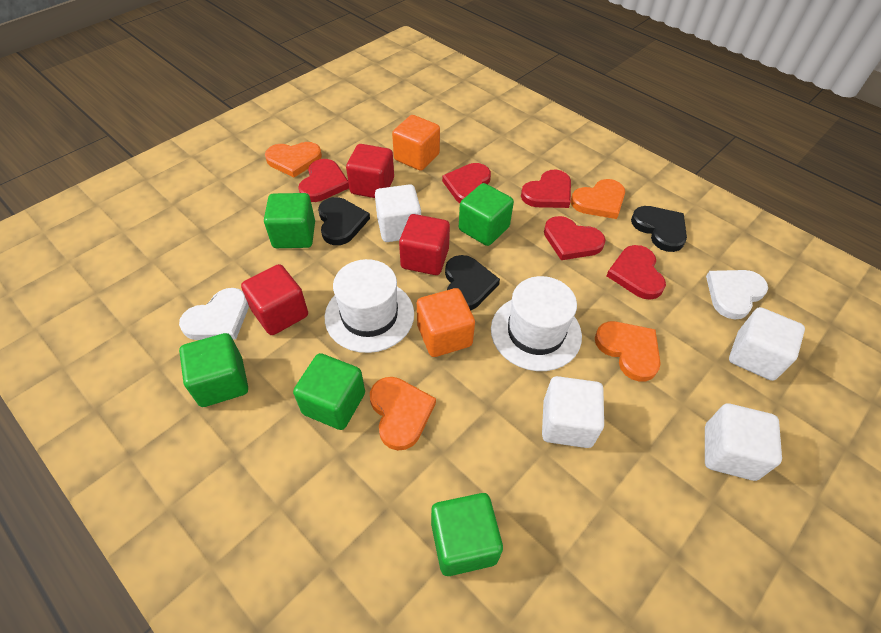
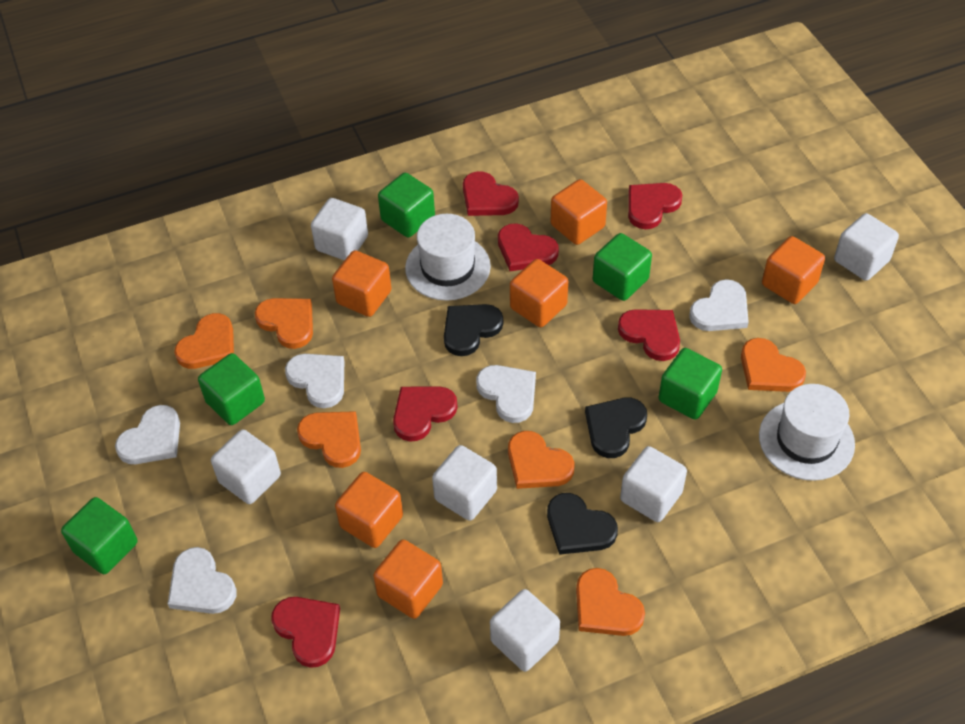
orange cube: [392,115,440,171] [417,288,475,357] = 2 -> [332,250,391,317] [335,472,403,548] [373,539,443,619] [510,259,568,327] [550,179,607,245] [762,236,825,304] = 6
orange heart: [265,142,322,178] [370,377,436,451] [571,179,625,219] [595,321,661,382] = 4 -> [174,313,234,369] [255,298,313,349] [297,411,361,468] [508,431,575,489] [576,568,645,636] [741,338,806,392] = 6
red cube: [241,264,308,335] [346,144,394,198] [399,214,450,275] = 3 -> none = 0
red heart: [298,159,349,202] [442,163,491,203] [521,170,571,208] [544,216,606,260] [607,245,666,300] = 5 -> [271,597,340,668] [393,387,458,442] [463,171,519,216] [498,223,559,271] [618,309,680,361] [628,183,682,229] = 6
white cube: [375,184,421,242] [542,376,604,448] [705,404,782,481] [729,307,805,381] = 4 -> [211,429,281,504] [311,198,368,261] [432,445,497,521] [490,589,560,672] [620,446,687,522] [834,213,899,281] = 6
white heart: [179,288,249,340] [706,270,768,320] = 2 -> [115,405,180,464] [168,547,236,614] [285,354,344,408] [476,365,536,423] [689,279,749,331] = 5

